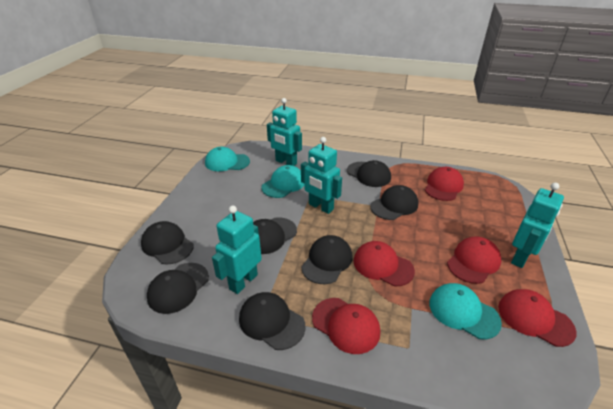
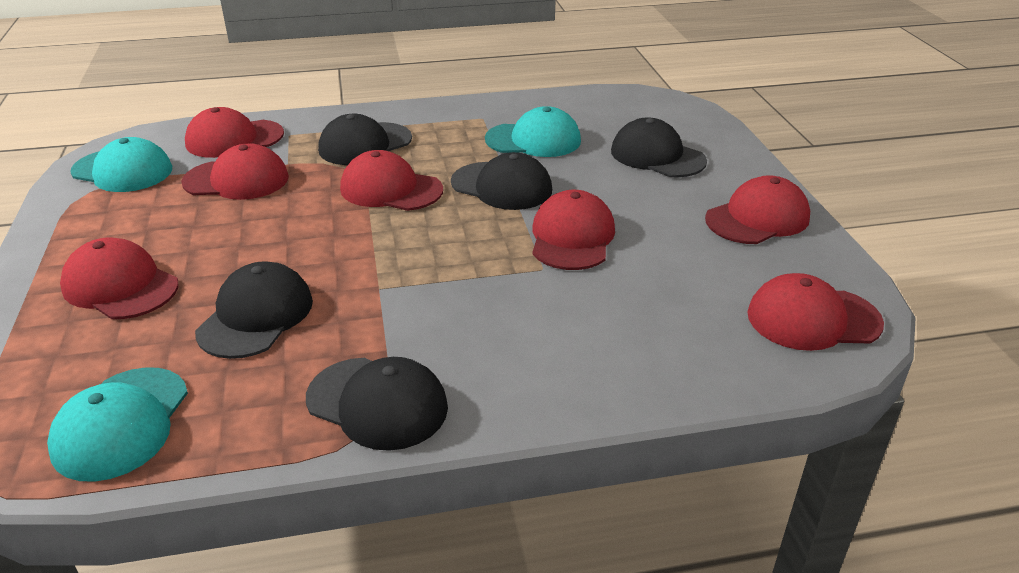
black cap: [141,221,194,264] [147,263,209,314] [239,292,306,350] [253,217,297,254] [301,235,352,284] [347,160,391,187] [370,185,418,220] = 7 -> [195,262,313,359] [306,357,448,451] [318,114,412,165] [451,152,552,210] [611,118,707,177] = 5
red cap: [312,298,380,354] [353,241,415,286] [425,167,464,201] [447,236,501,284] [498,289,577,347] = 5 -> [60,237,179,319] [181,143,289,200] [185,107,284,158] [340,150,443,211] [532,190,615,270] [705,175,810,244] [747,273,884,351] = 7
turquoise robot: [212,205,262,294] [267,98,302,166] [301,137,342,214] [511,183,564,268] = 4 -> none = 0

